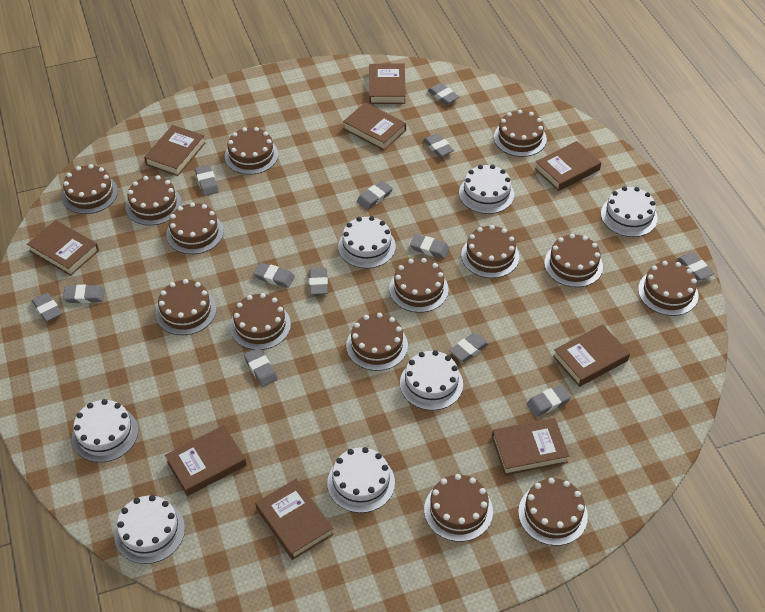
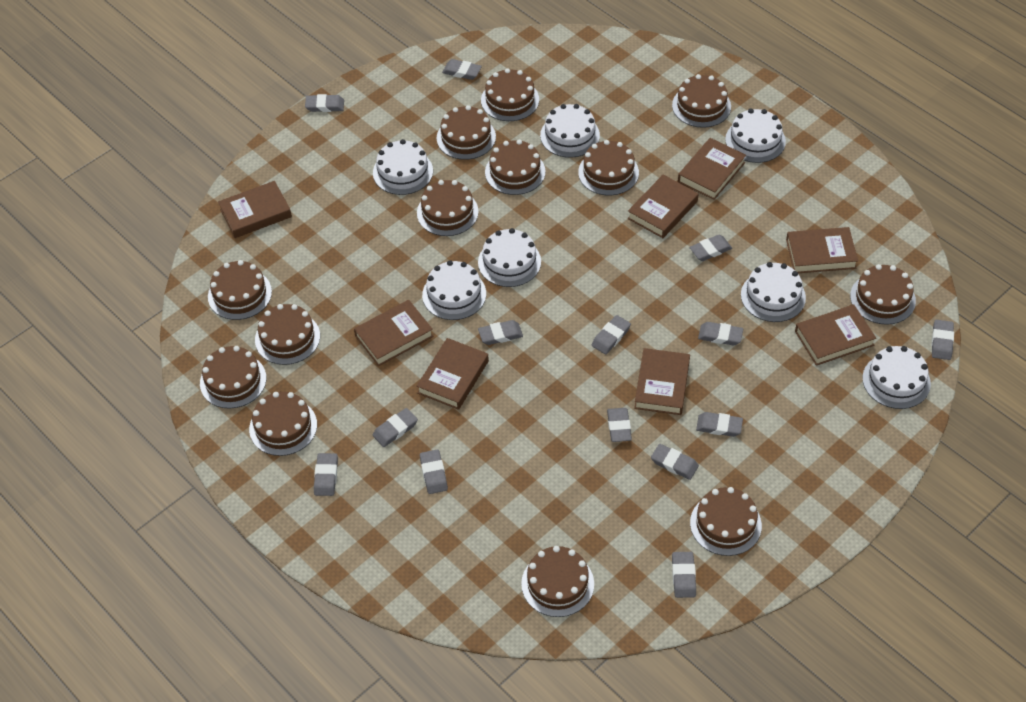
brown book: [27,220,99,276] [144,125,205,176] [165,425,247,496] [255,479,334,560] [343,102,406,150] [369,64,406,104] [492,418,569,475] [535,141,601,191] [553,324,630,387] = 9 -> [218,181,292,238] [354,300,433,366] [417,338,489,410] [627,174,698,238] [634,348,690,415] [678,138,746,200] [786,227,858,273] [795,305,876,366] = 8
brown cake: [62,164,118,214] [126,175,182,225] [156,279,216,335] [166,202,224,254] [225,127,278,175] [230,293,291,350] [346,313,408,371] [389,258,449,313] [424,474,493,542] [461,225,519,278] [494,110,547,157] [518,478,588,546] [544,234,603,287] [638,261,698,316] = 14 -> [200,346,266,409] [208,260,272,320] [249,392,317,456] [255,304,320,365] [417,180,479,236] [437,105,496,160] [481,68,539,121] [485,140,545,195] [521,546,594,617] [578,140,639,195] [672,74,731,128] [690,487,762,556] [850,264,916,325] = 13
grey eraser: [32,293,62,322] [63,285,105,303] [195,165,219,196] [244,348,278,387] [253,263,295,288] [309,268,328,295] [357,180,393,210] [410,234,450,259] [423,133,454,157] [428,83,459,105] [449,333,489,362] [527,384,571,417] [677,252,714,280] = 13 -> [305,94,344,112] [314,453,338,496] [373,408,418,447] [420,450,448,494] [442,59,482,80] [478,320,523,345] [592,315,631,354] [607,408,632,442] [651,444,699,480] [672,552,696,598] [689,235,732,261] [696,412,743,437] [698,322,743,345] [932,320,954,360] = 14

